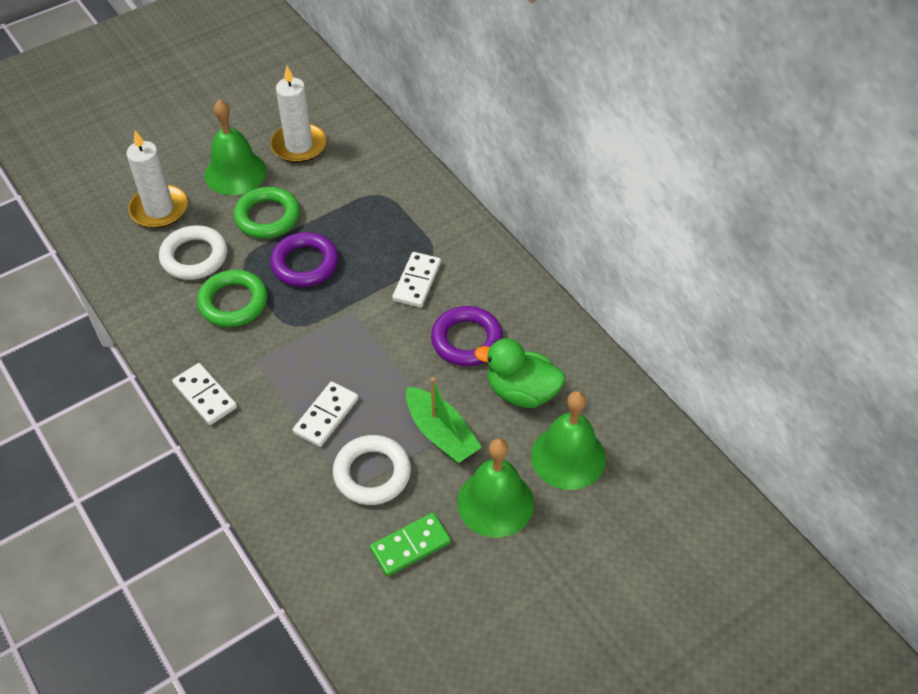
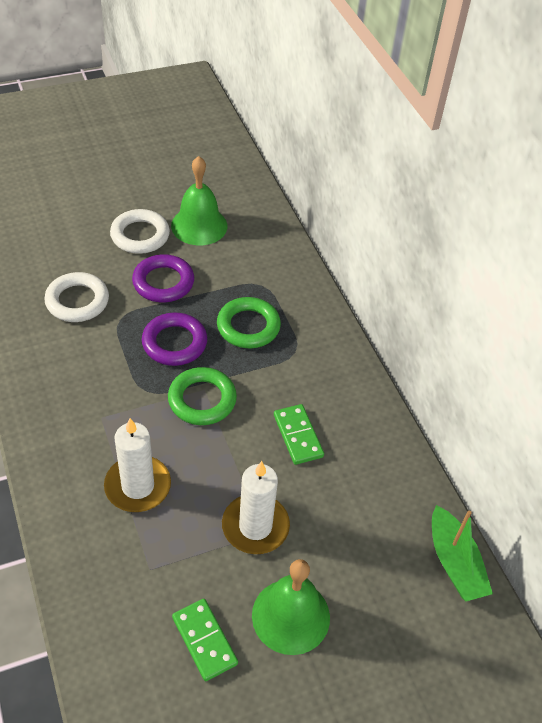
green bell: [204,99,267,195] [457,438,534,538] [531,391,606,490] = 3 -> [171,156,227,245] [252,559,330,655] = 2
green domino: [370,513,451,577] = 1 -> [172,599,238,681] [274,404,324,465] = 2
green duck: [474,338,565,408] = 1 -> none = 0
white domino: [172,363,237,425] [293,381,358,447] [392,252,441,307] = 3 -> none = 0

